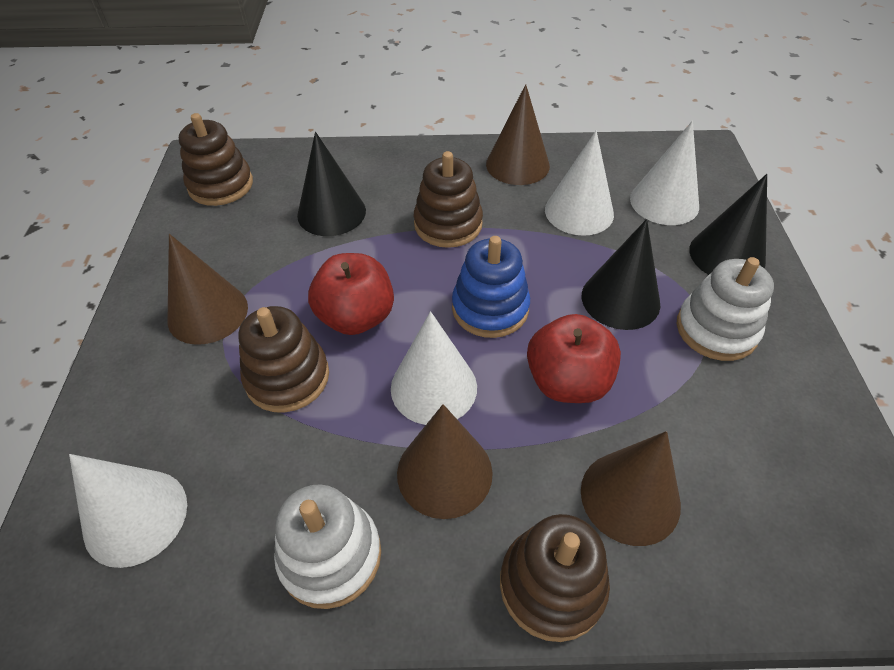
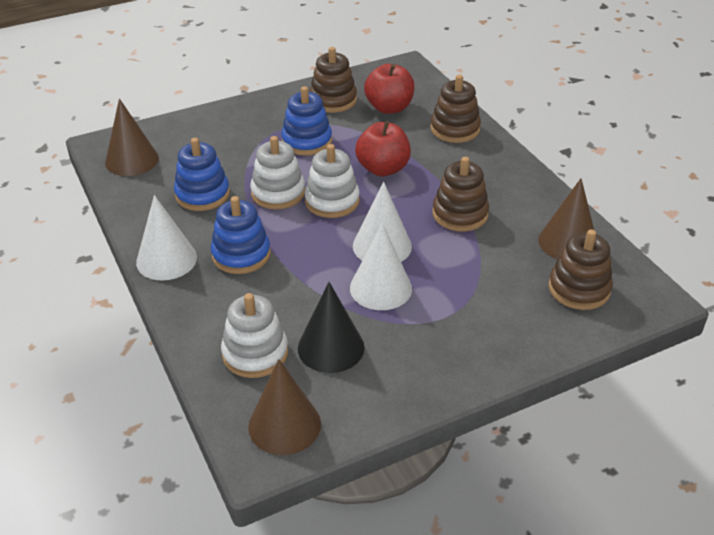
black cone: [297,132,366,236] [582,219,660,330] [689,174,767,275] = 3 -> [298,282,365,373] = 1
blue stacking toy: [452,236,530,338] = 1 -> [174,138,230,211] [211,196,271,274] [281,86,332,156] = 3
brown cone: [168,234,248,345] [397,404,493,519] [486,84,550,185] [581,431,681,546] = 4 -> [105,98,159,176] [248,359,321,455] [538,178,594,260] = 3
white cone: [69,454,187,568] [391,311,477,425] [545,130,614,236] [630,121,699,225] = 4 -> [136,195,197,281] [350,223,412,310] [353,182,412,262] = 3
white stacking toy: [274,484,381,609] [677,257,774,361] = 2 -> [221,293,288,378] [250,136,305,209] [304,144,360,218] = 3

